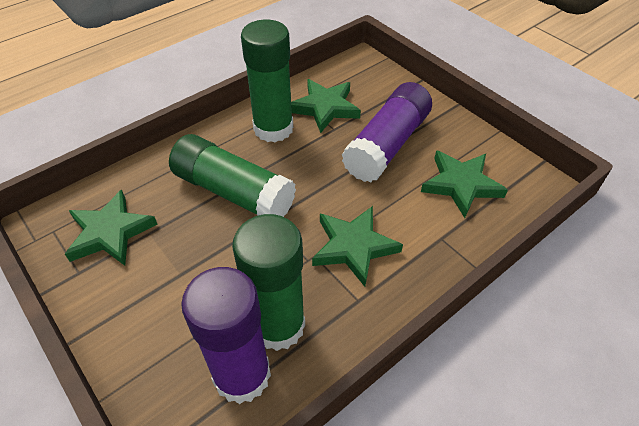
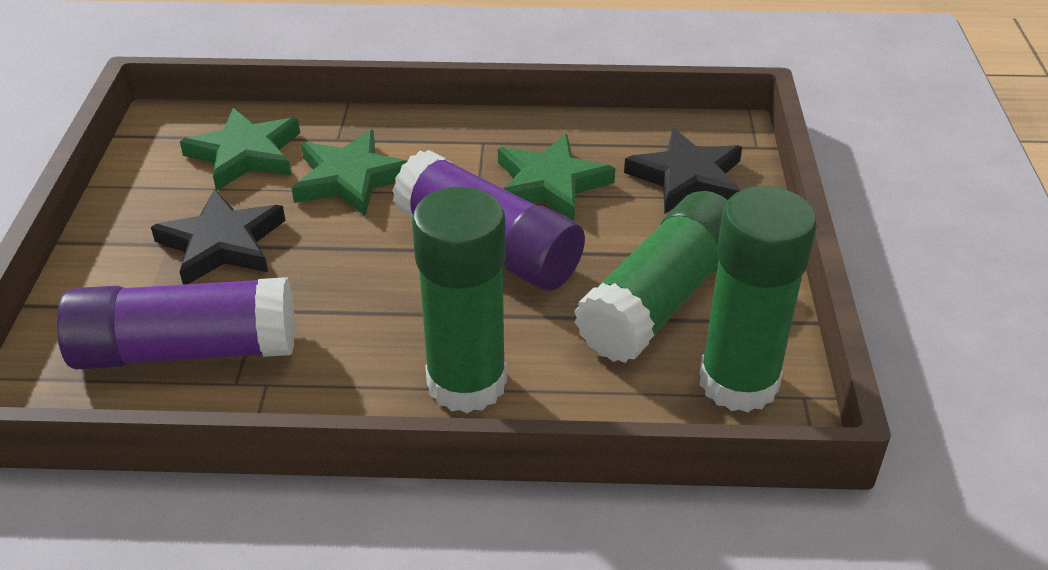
black star: none = 0 -> [151,189,285,285] [624,128,742,214] = 2
green star: [65,190,157,266] [291,79,361,133] [312,206,403,287] [421,150,508,218] = 4 -> [180,108,300,191] [291,130,407,216] [498,134,615,221] = 3

